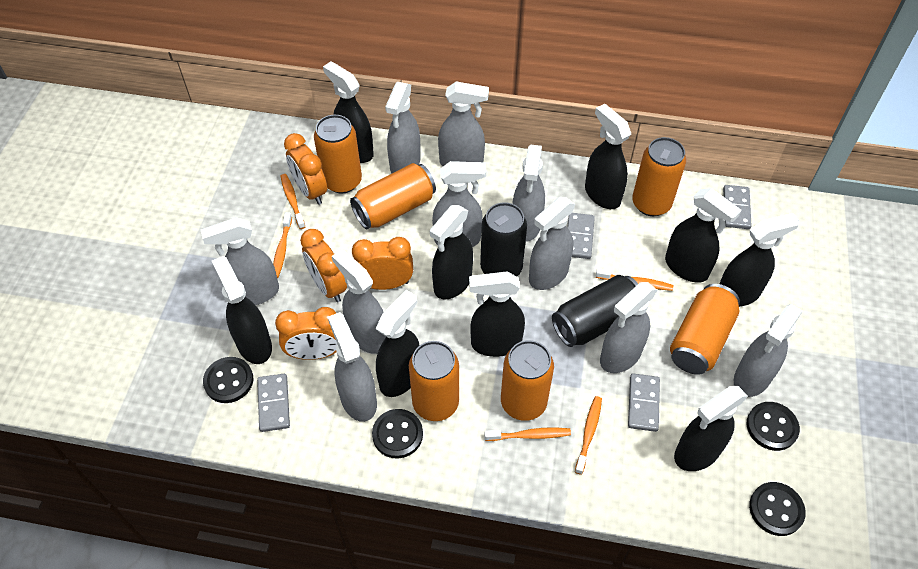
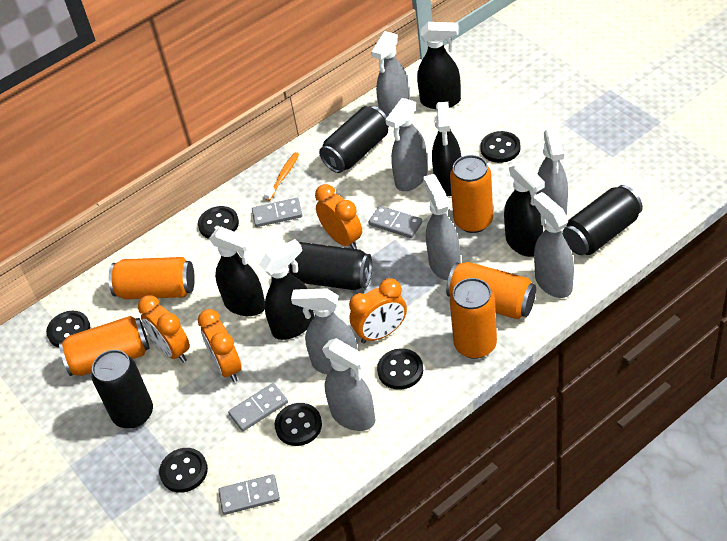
black button: [203,357,253,403] [372,409,423,458] [747,402,800,451] [749,482,806,536] = 4 -> [46,310,90,348] [159,448,208,493] [198,206,239,239] [275,403,322,446] [377,348,423,390] [480,131,520,163] = 6
black can: [480,202,527,276] [552,275,638,347] = 2 -> [92,350,153,428] [288,242,372,290] [319,106,389,173] [562,185,643,255] = 4
black spray bottle: [212,256,272,364] [323,61,374,163] [376,290,420,397] [430,205,473,300] [469,271,525,357] [585,104,631,209] [665,188,741,283] [674,386,748,471] [720,213,800,307] = 9 -> [209,227,265,316] [259,239,314,340] [417,22,461,109] [432,102,462,196] [504,161,545,257] = 5
grey spray bottle: [201,217,279,305] [328,312,377,422] [332,249,386,354] [385,82,421,173] [432,161,487,247] [438,82,489,166] [512,145,545,242] [529,197,576,290] [600,282,657,373] [734,304,803,397] = 10 -> [291,288,358,375] [322,338,375,431] [371,31,409,116] [385,98,428,191] [423,174,461,280] [533,192,574,298] [536,129,568,216] = 7
orange can: [314,115,362,194] [350,163,436,229] [409,341,459,421] [501,340,554,421] [632,137,686,216] [670,284,740,375] = 6 -> [59,316,150,376] [109,257,195,299] [446,262,536,319] [450,155,493,233] [450,278,497,359] = 5
orange toothbrush: [273,212,292,278] [281,174,305,229] [484,428,571,441] [575,396,602,475] [596,268,673,291] = 5 -> [264,152,299,201] = 1

